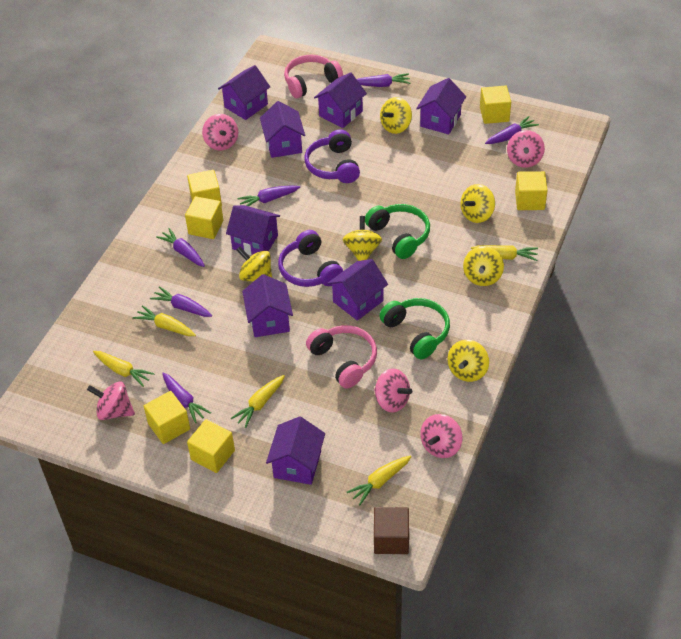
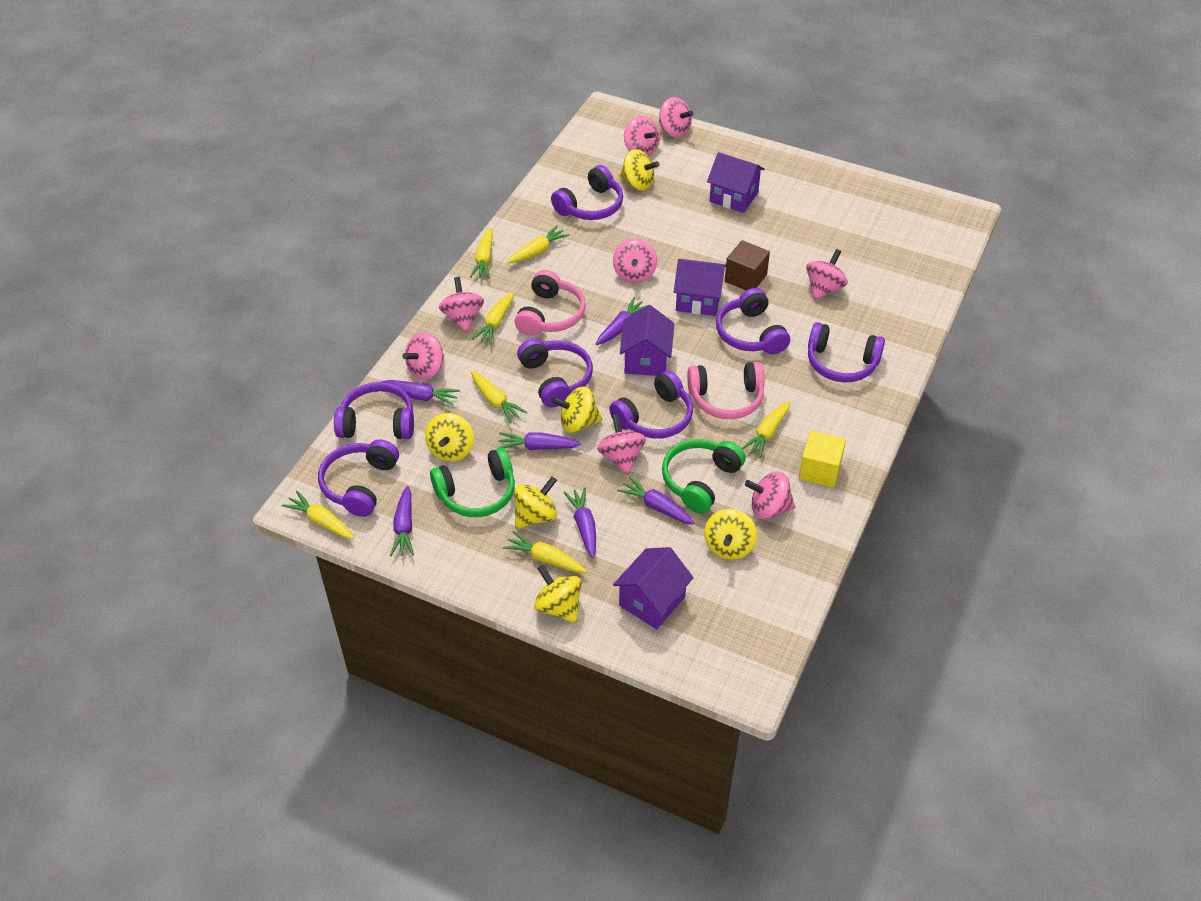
pink spinning top: [87,381,135,420] [202,114,238,151] [374,369,412,412] [420,414,462,458] [507,130,545,168] = 5 -> [402,332,444,380] [439,277,484,333] [597,414,646,475] [613,238,657,283] [624,116,660,156] [659,97,693,138] [745,471,795,519] [806,249,848,300] = 8
purple headphones: [278,230,343,287] [305,129,360,183] = 2 -> [318,439,399,517] [334,382,414,439] [517,339,593,407] [551,165,623,220] [609,370,693,439] [716,288,790,354] [808,322,885,382] = 7
purple house: [218,65,270,120] [226,205,280,255] [242,274,293,337] [260,101,305,158] [266,416,325,485] [314,72,367,128] [327,259,388,321] [416,78,466,135] = 8 -> [613,547,694,629] [620,305,674,376] [674,259,726,316] [707,152,765,213] = 4
yellow carrot: [93,351,155,387] [133,305,196,336] [231,375,285,428] [347,456,412,505] [471,245,538,261] = 5 -> [281,491,354,539] [470,228,493,279] [471,371,527,423] [472,292,514,345] [503,531,587,573] [507,226,569,263] [741,401,790,458] = 7
yellow cube: [144,391,190,444] [185,196,223,239] [187,170,222,206] [187,419,235,473] [480,85,511,124] [515,171,548,210] = 6 -> [799,431,846,488] = 1

